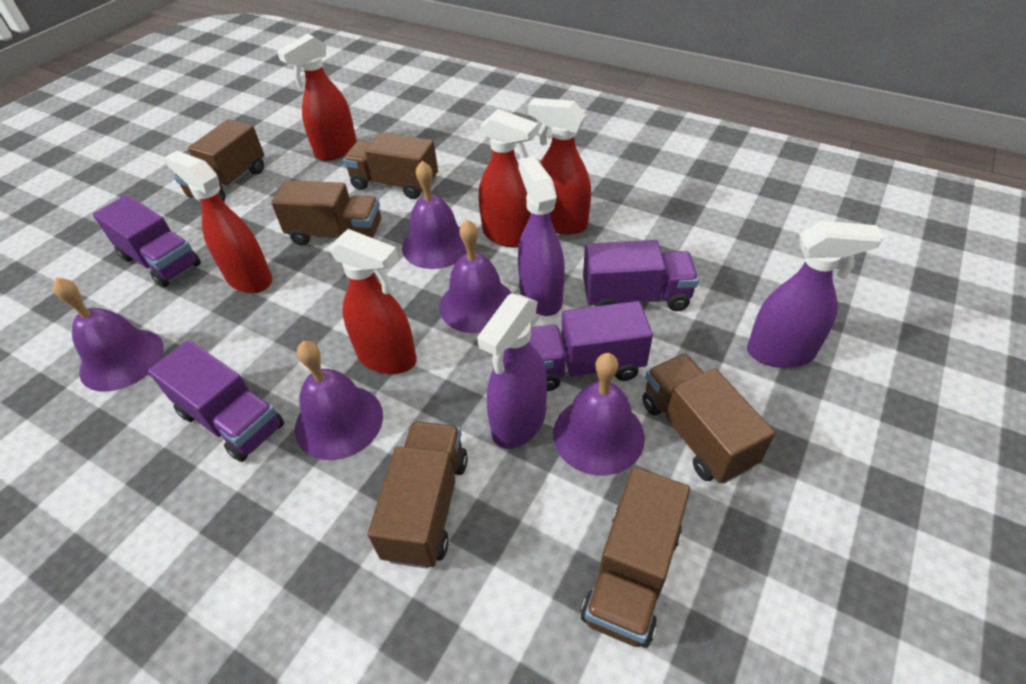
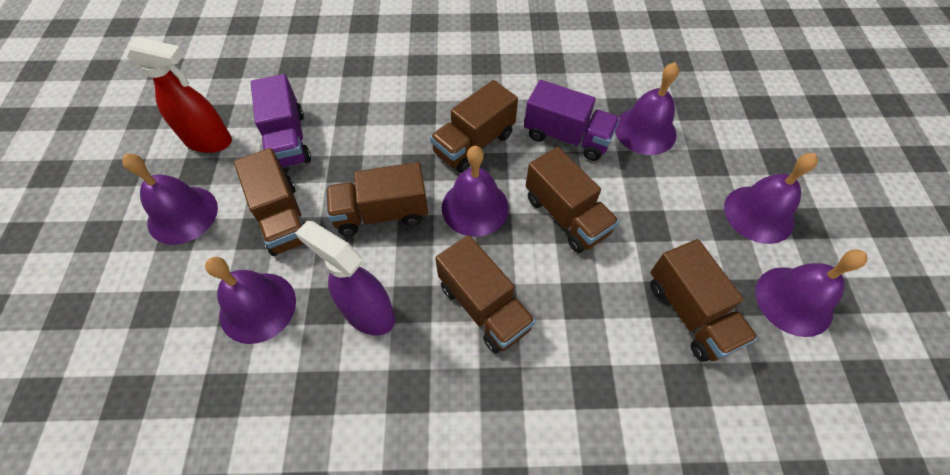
purple bell: [53,278,164,392] [295,341,383,460] [402,161,467,269] [440,219,512,333] [553,353,645,476] = 5 -> [122,154,218,245] [205,257,296,344] [442,146,509,237] [615,62,679,155] [724,153,818,244] [755,249,868,337] = 6
purple spray bottle: [477,293,547,449] [518,156,565,316] [747,221,883,368] = 3 -> [295,221,395,336] = 1
purple truck: [93,195,201,287] [148,340,284,462] [529,301,653,391] [583,240,699,311] = 4 -> [251,74,311,168] [524,80,620,161] = 2
red spray bottle: [164,151,272,293] [277,34,357,161] [329,229,417,374] [479,109,538,248] [528,98,591,234] = 5 -> [125,36,232,153] = 1

